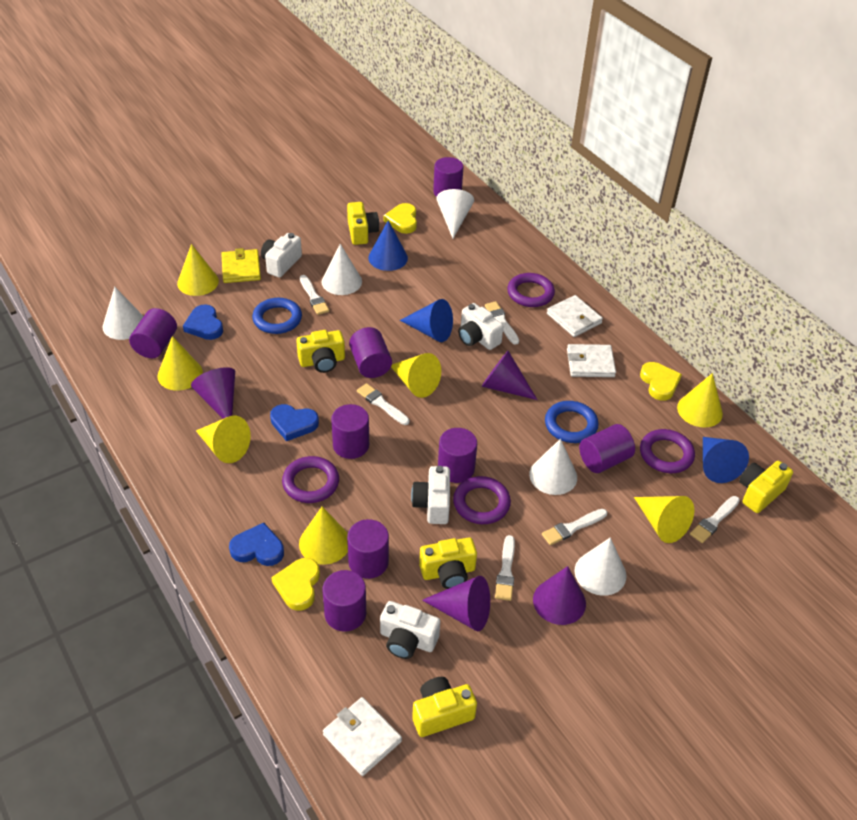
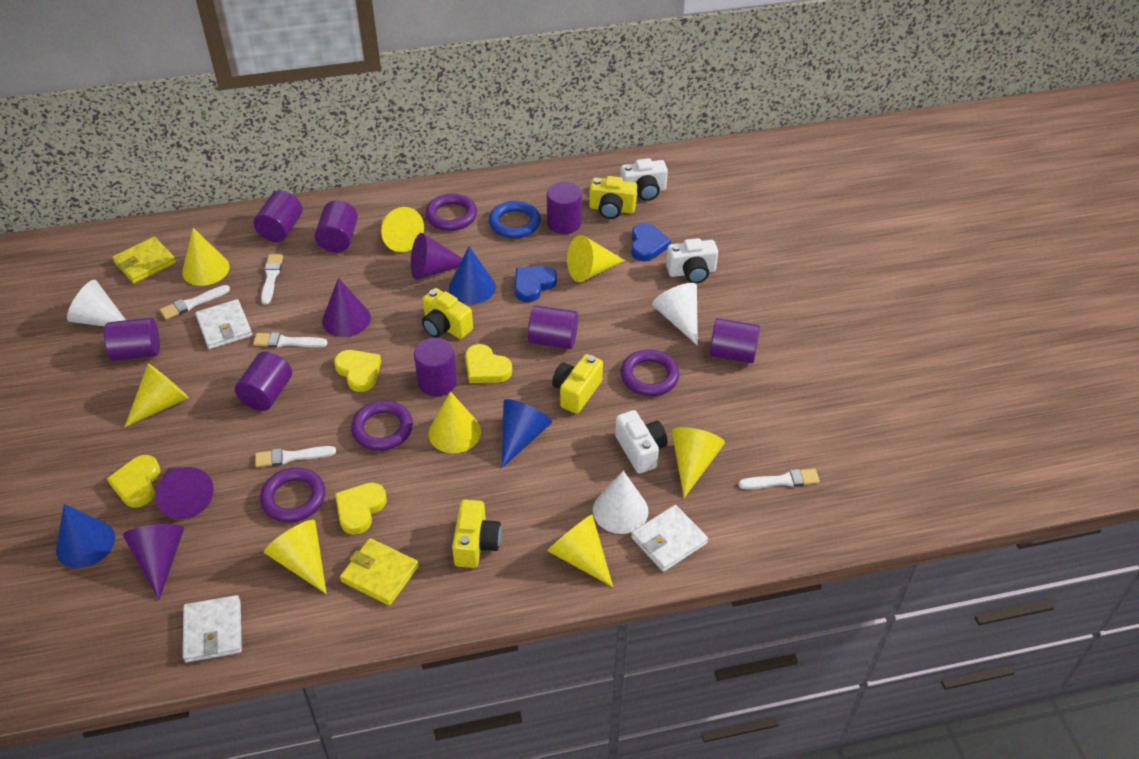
blue heart: [183,304,223,340] [229,523,284,566] [270,404,319,441] = 3 -> [515,266,557,302] [631,223,671,261] = 2
blue ring: [252,298,302,334] [545,401,599,443] = 2 -> [489,201,541,238] = 1
white brush: [300,275,329,315] [357,383,410,425] [485,301,519,345] [495,535,515,601] [542,509,607,545] [690,496,740,543] = 6 -> [160,285,230,320] [253,332,327,348] [255,446,336,467] [261,254,283,304] [739,468,820,489] = 5
white camera: [261,233,302,278] [380,601,440,659] [411,466,450,524] [458,303,503,350] = 4 -> [615,410,667,474] [620,158,668,201] [666,238,718,284] = 3
white cone: [102,287,144,340] [321,244,362,295] [436,189,474,238] [529,439,577,495] [574,537,626,596] = 5 -> [67,280,126,327] [593,471,649,534] [652,283,698,346] = 3
yellow camera: [296,330,345,373] [347,202,379,245] [412,677,477,737] [419,537,477,589] [739,461,793,513] = 5 -> [422,288,473,339] [452,500,501,568] [552,354,603,414] [589,176,637,219] = 4
yellow cone: [158,336,203,391] [177,244,219,296] [196,416,251,463] [299,507,348,565] [391,353,441,398] [634,496,694,543] [677,373,723,428] = 7 -> [125,364,189,427] [182,228,230,286] [264,520,327,594] [381,207,424,252] [428,391,481,453] [547,515,613,587] [567,235,625,282] [672,427,725,498] = 8
yellow heart: [271,558,320,611] [384,203,417,234] [640,362,682,401] = 3 -> [107,455,160,508] [334,350,381,392] [335,483,387,535] [465,344,512,383] = 4
yellow wallet: [221,248,261,283] = 1 -> [112,237,176,283] [340,538,419,606] = 2

